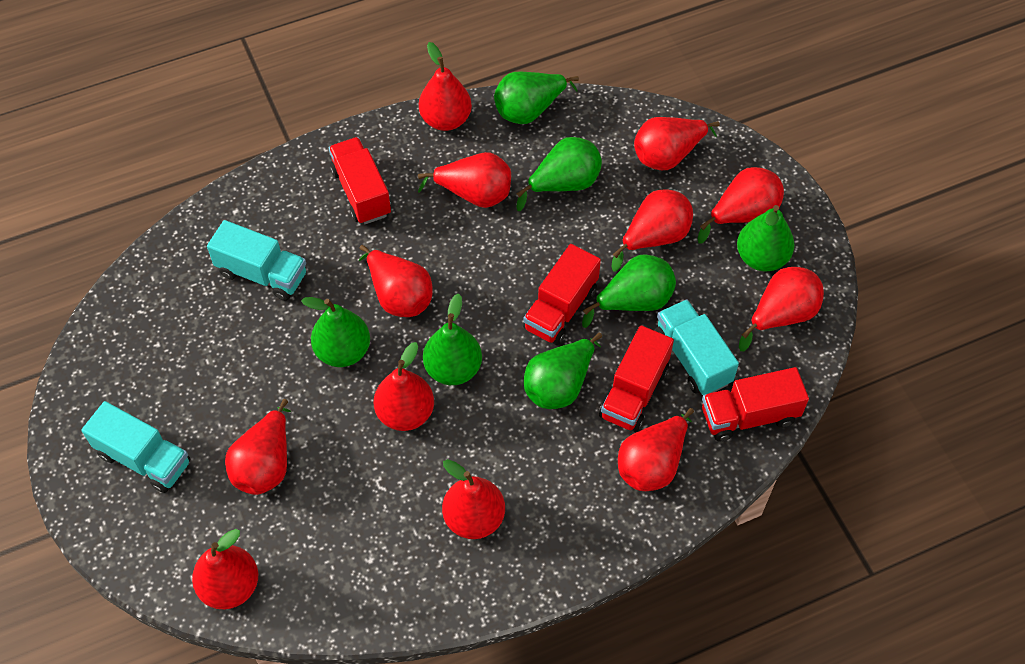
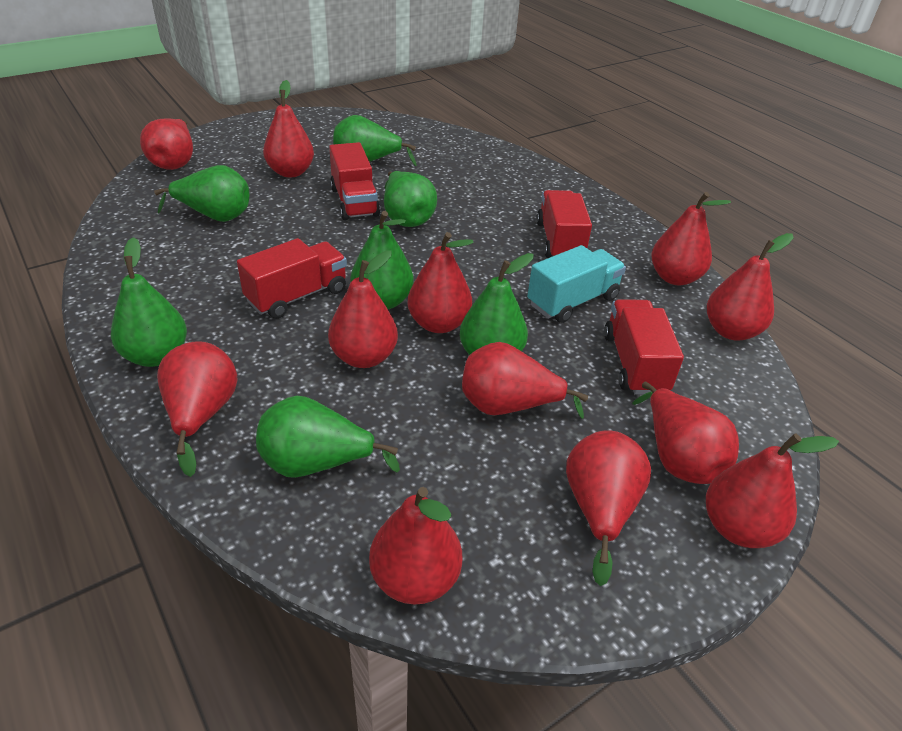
turquoise truck: [81,401,190,493] [207,220,306,301] [655,299,739,395] = 3 -> [527,245,626,323] = 1

